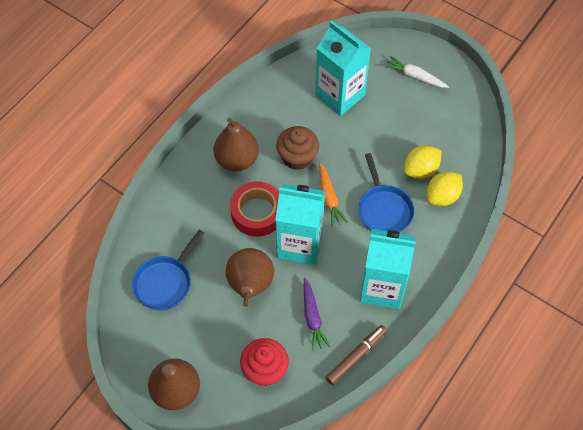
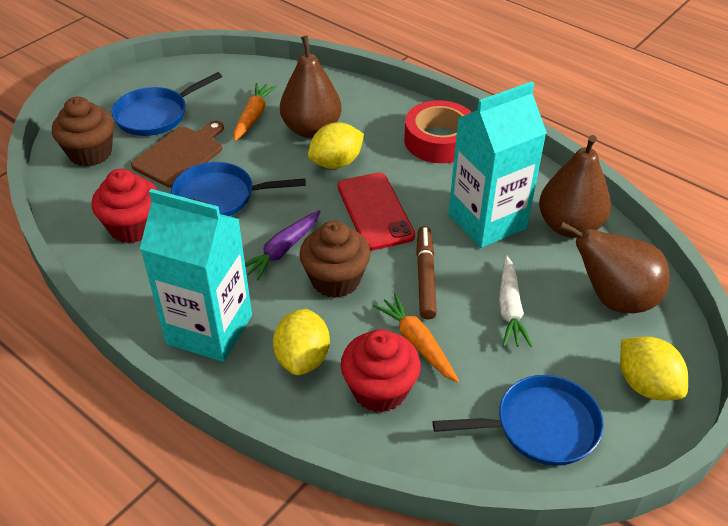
blue pan: [132,230,204,310] [358,153,414,232] = 2 -> [112,72,222,136] [171,162,306,216] [433,375,604,466] = 3
brown cupcake: [276,126,319,170] = 1 -> [52,97,114,167] [299,220,371,298] = 2
brown cutting board: none = 0 -> [131,121,224,188] = 1
orange carrot: [319,163,348,227] = 1 -> [234,83,276,141] [373,294,459,383] = 2
red cupcake: [240,338,289,386] = 1 -> [92,169,157,243] [341,329,421,413] = 2
red phone: none = 0 -> [338,172,415,250] = 1
turquoise carton: [275,184,325,265] [315,21,371,116] [360,229,416,309] = 3 -> [140,189,252,362] [449,81,547,248] = 2
yellow lemon: [404,145,441,179] [427,172,463,206] = 2 -> [273,309,330,375] [308,122,364,169] [620,336,688,400] = 3

